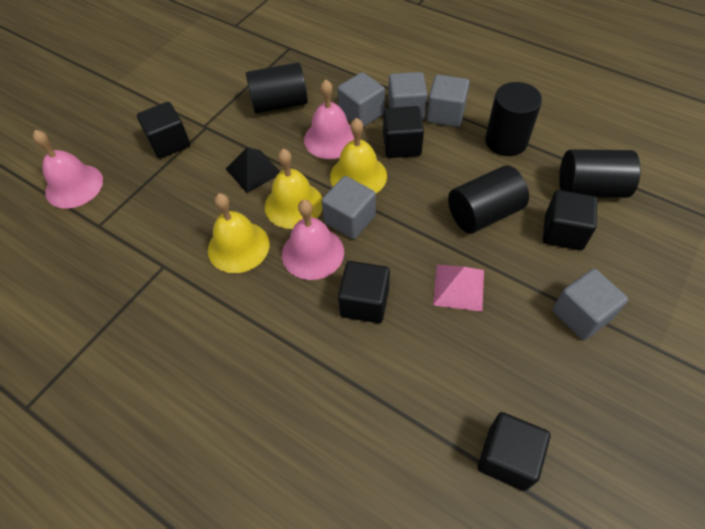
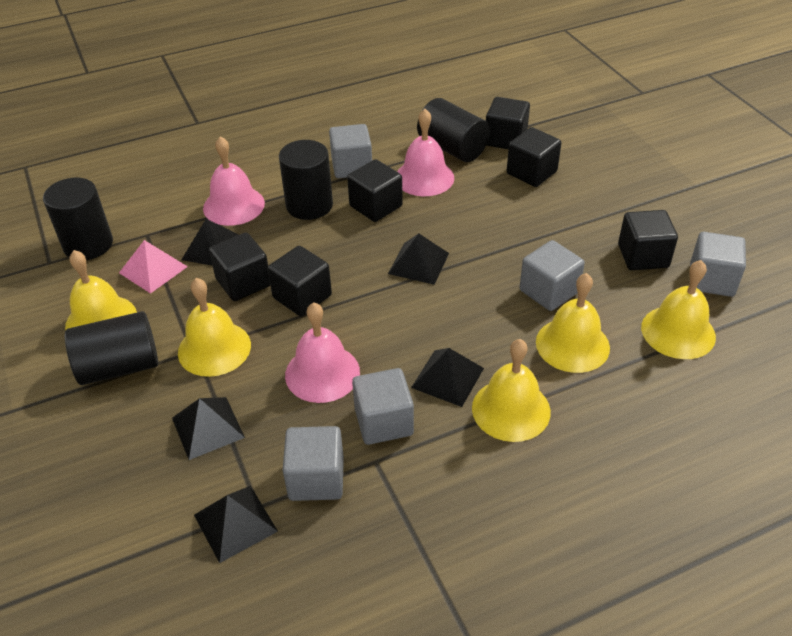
black cube: [137,102,190,159] [338,261,390,323] [383,106,424,158] [478,412,550,491] [543,190,598,250] = 5 -> [209,233,270,301] [268,246,332,316] [347,159,403,222] [486,97,530,149] [507,127,561,187] [618,210,678,270] = 6
black pyramid: [226,147,280,193] = 1 -> [172,397,245,460] [182,219,238,265] [194,486,278,563] [388,233,449,285] [411,348,484,407] = 5
yellow bell: [208,193,269,273] [265,149,323,229] [330,118,387,193] = 3 -> [65,250,137,330] [178,278,251,377] [472,339,551,442] [536,273,610,373] [641,260,716,359] = 5

